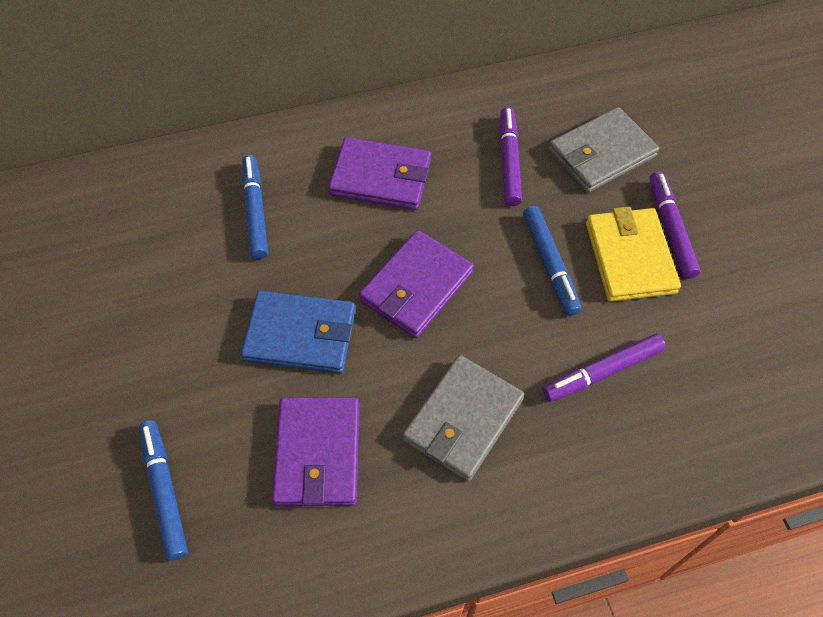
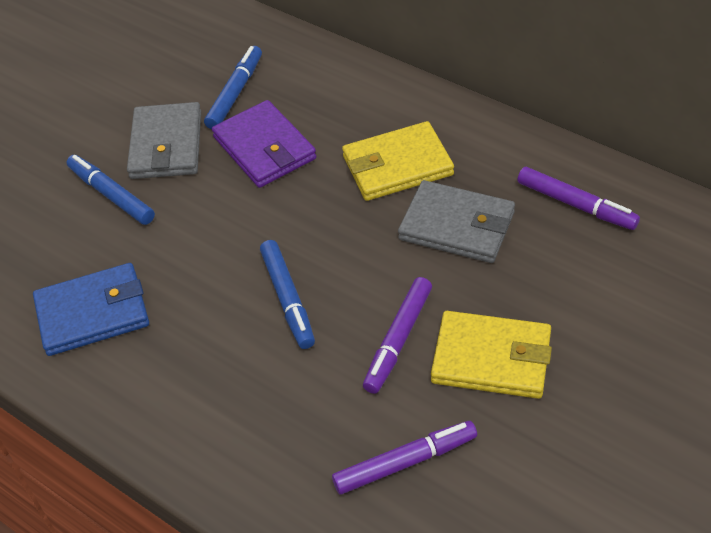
purple wallet: [272,397,359,506] [328,137,431,210] [359,230,474,338] = 3 -> [212,100,316,188] = 1
yellow wallet: [586,206,681,301] = 1 -> [342,121,454,201] [431,311,552,399] = 2

